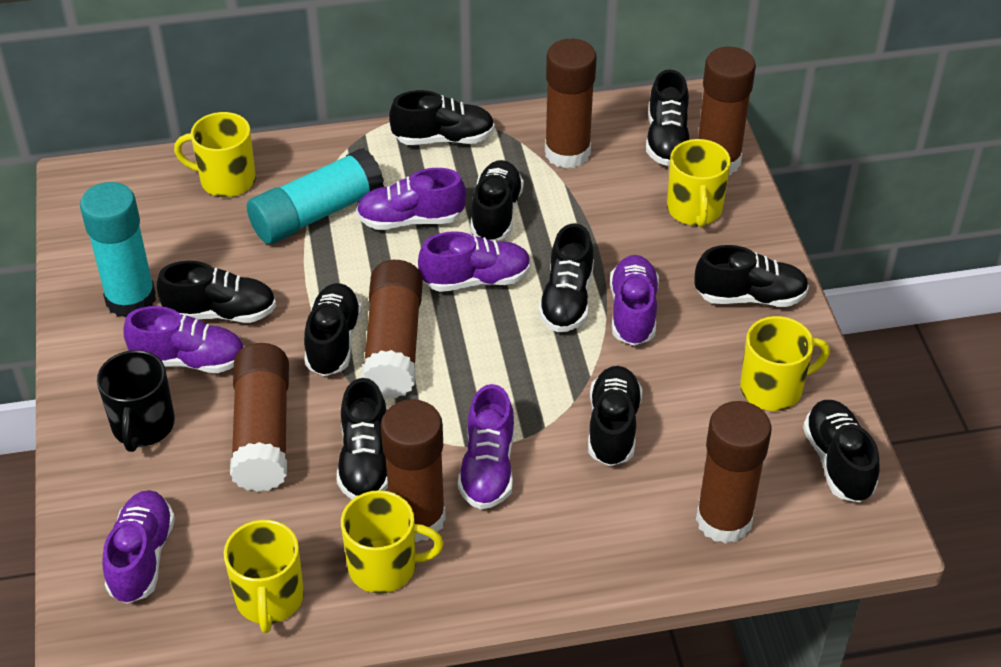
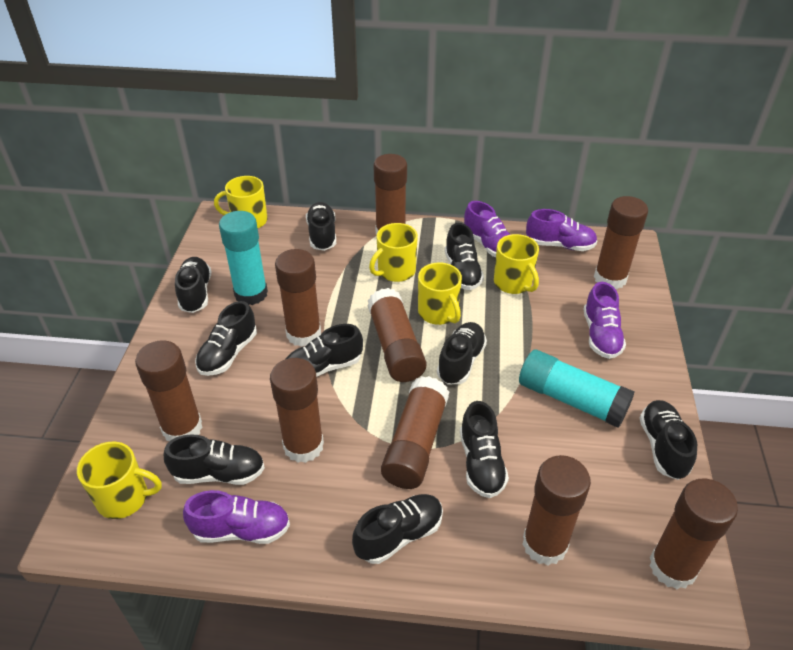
black mug: [97,350,175,452] = 1 -> none = 0
brown glue stick: [230,343,289,492] [361,260,423,399] [381,399,446,542] [545,39,597,169] [696,401,772,544] [698,47,756,175] = 6 -> [135,340,203,441] [270,358,324,463] [275,249,321,347] [367,288,427,382] [374,154,407,235] [381,376,449,489] [522,455,591,565] [594,196,648,289] [649,478,738,589] = 9
purple shoe: [102,490,175,604] [124,306,243,373] [356,168,466,230] [418,231,531,292] [458,384,514,509] [610,255,659,346] = 6 -> [183,490,290,544] [464,201,511,257] [526,209,597,251] [583,282,626,359] = 4

